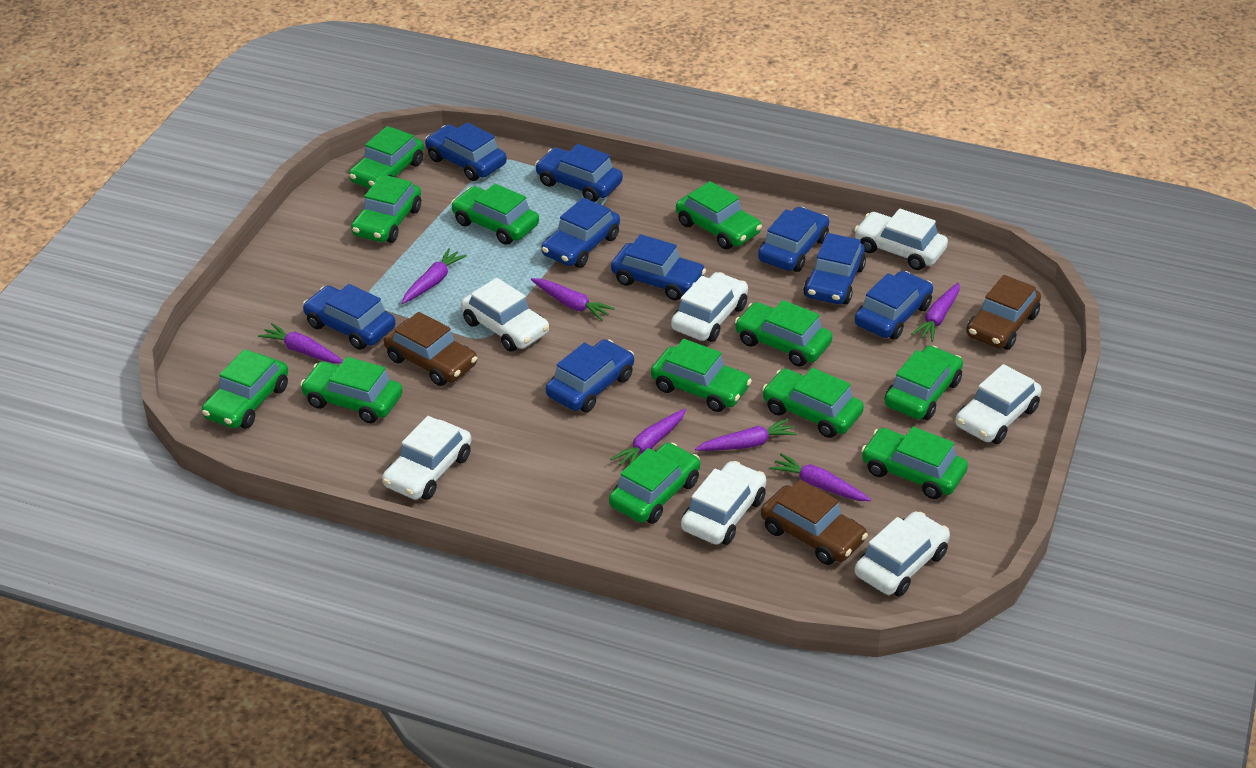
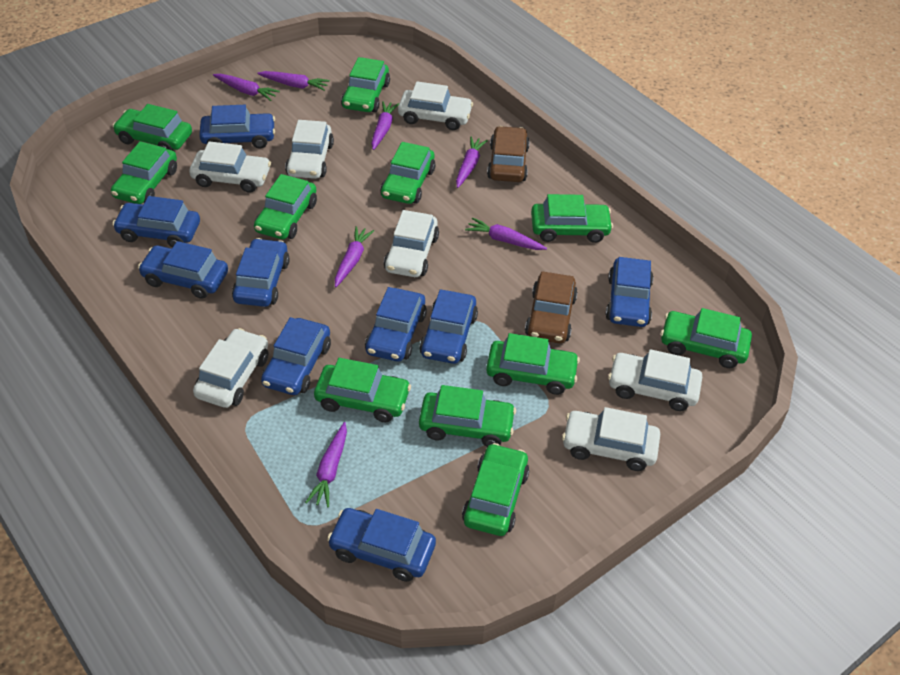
brown car: [384,312,477,386] [761,480,868,565] [966,275,1041,350] = 3 -> [487,126,530,182] [525,271,578,344] = 2
green car: [202,349,288,429] [300,357,403,423] [349,126,424,188] [351,175,421,243] [451,184,539,245] [609,443,700,524] [651,339,752,412] [676,181,762,249] [735,300,833,367] [762,368,864,438] [861,427,968,499] [885,346,963,420] = 12 -> [111,141,177,204] [113,104,192,151] [254,174,317,239] [314,358,411,422] [341,57,390,112] [380,142,435,204] [419,385,516,447] [462,443,529,536] [486,333,580,395] [531,194,613,243] [661,308,752,368] = 11

